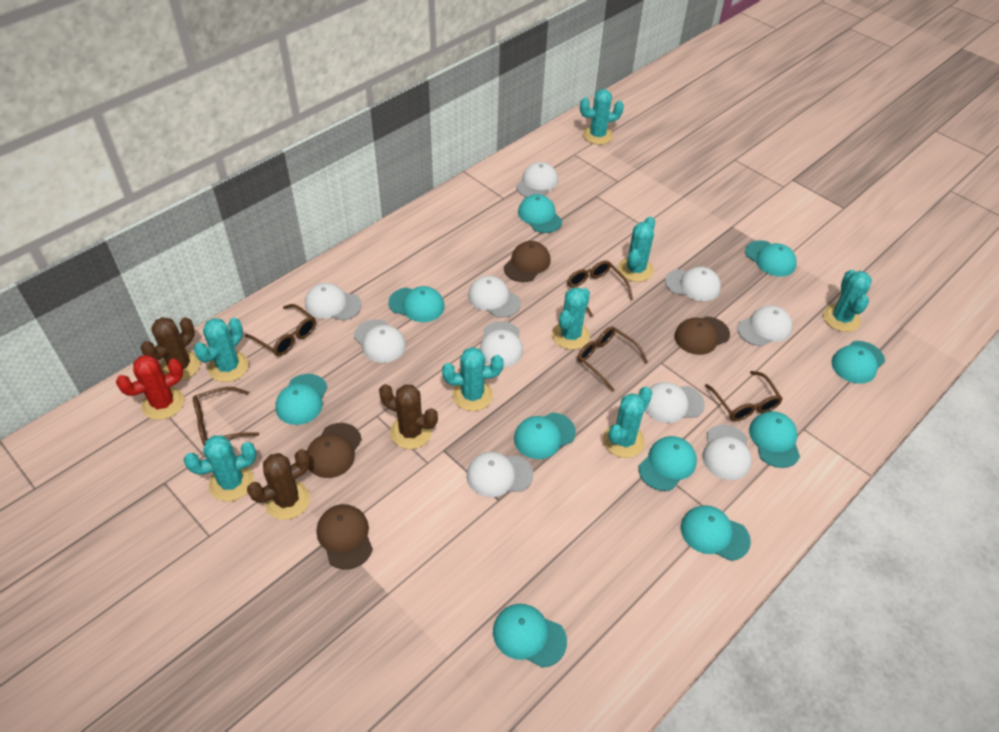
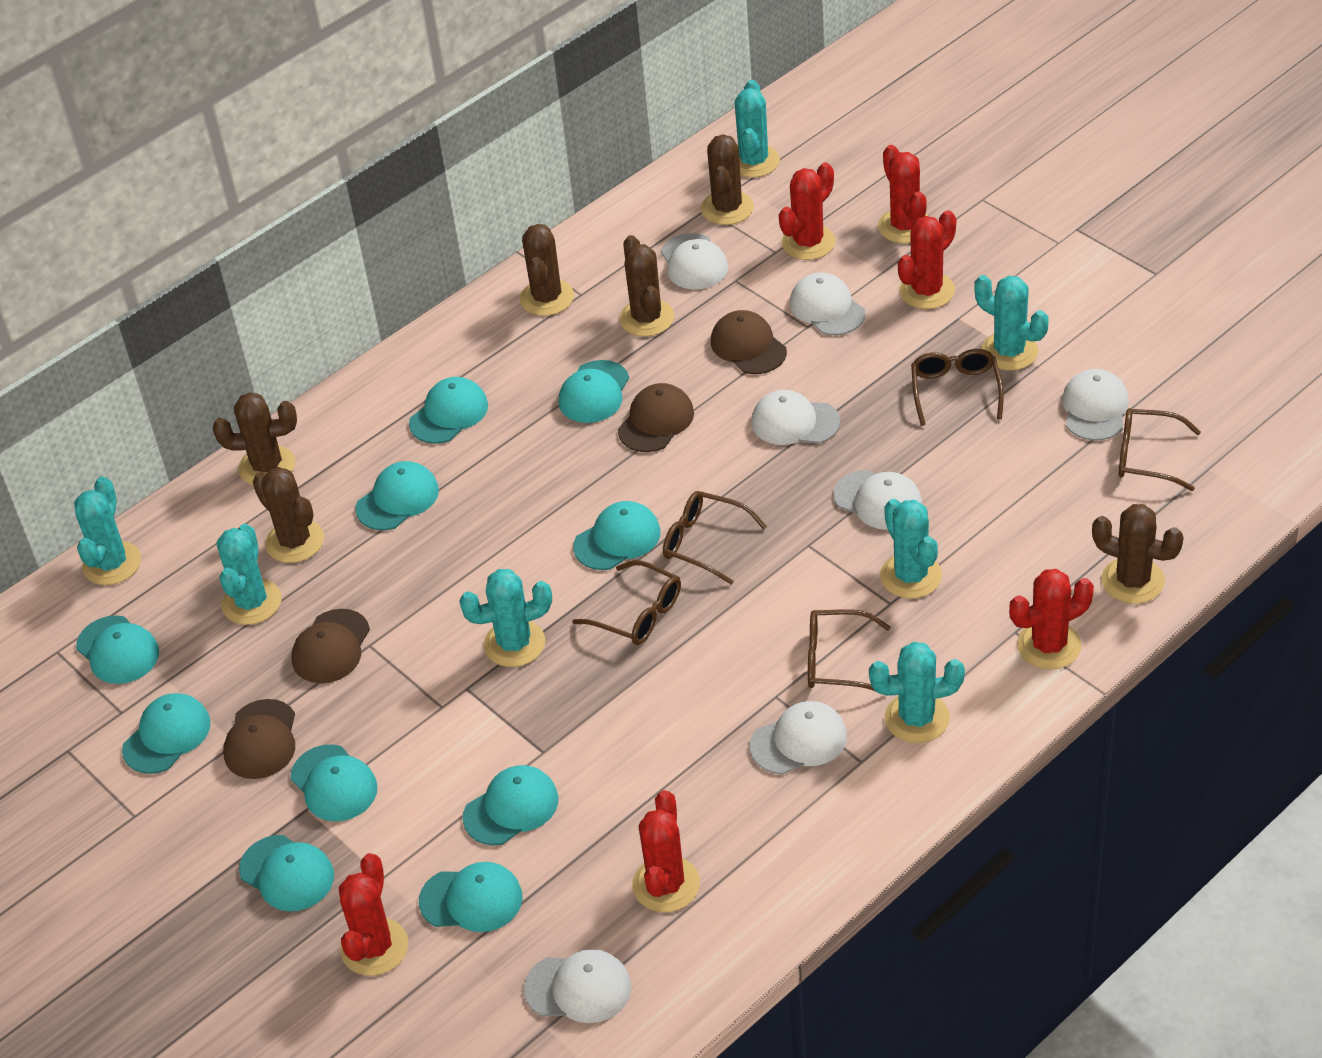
brown cactus: [141,317,200,381] [247,449,310,520] [379,384,438,449] = 3 -> [213,392,297,486] [253,467,324,563] [520,224,574,316] [619,235,674,336] [701,134,754,225] [1092,504,1184,604] = 6
red cactus: [116,355,184,420] = 1 -> [339,853,409,976] [632,790,700,912] [779,163,835,260] [878,145,928,244] [898,210,956,309] [1009,569,1094,670] = 6
turquoise cactus: [184,436,257,501] [194,318,249,382] [442,347,504,411] [552,287,590,350] [580,89,624,145] [603,387,652,458] [618,216,655,282] [823,270,872,332] = 8 -> [74,477,141,585] [217,524,282,625] [459,569,552,667] [735,80,780,178] [869,642,965,743] [880,499,942,599] [974,275,1049,371] = 7
white cap: [305,283,361,321] [354,319,406,363] [467,452,533,497] [468,276,521,318] [480,321,523,367] [516,162,558,197] [645,382,705,423] [665,267,721,301] [702,425,752,480] [737,305,792,346] = 10 -> [524,949,631,1023] [661,233,728,289] [750,701,847,774] [752,390,840,445] [790,273,865,335] [833,470,922,530] [1062,369,1129,441] = 7

